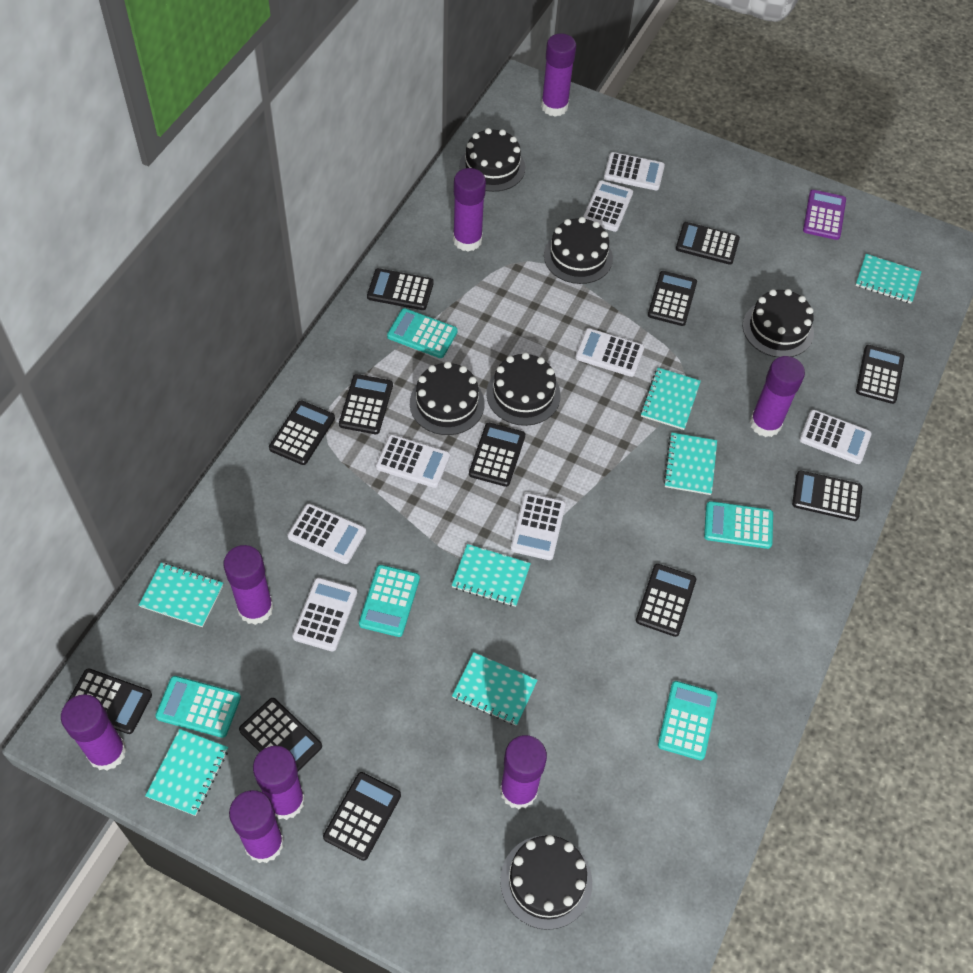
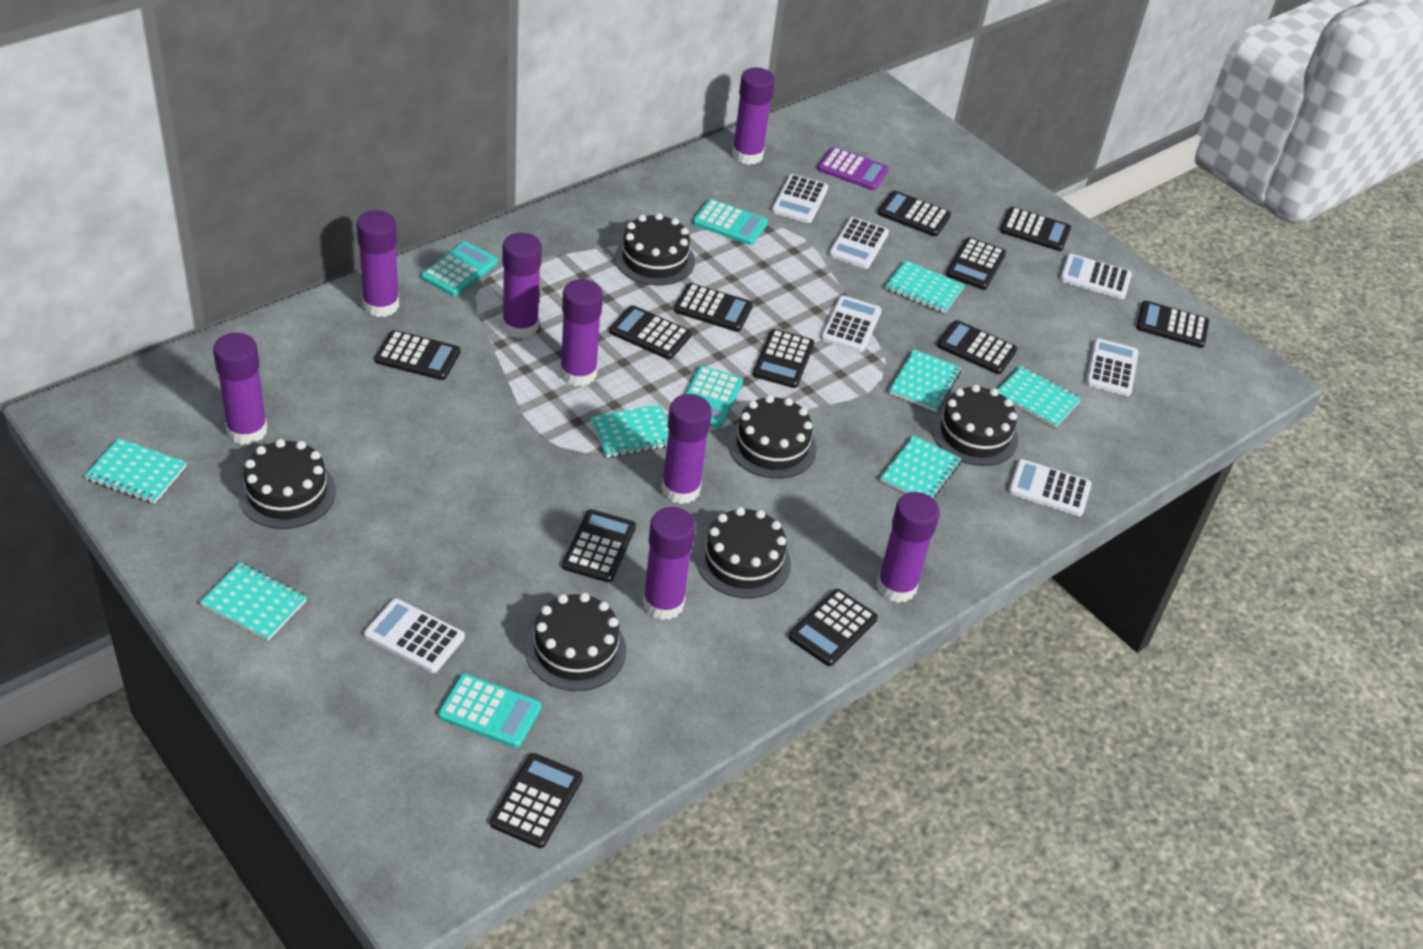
turquoise calculator: [155,676,241,738] [359,565,420,637] [387,308,458,358] [658,681,718,760] [704,501,773,549] = 5 -> [421,241,498,296] [438,674,541,748] [685,366,743,428] [693,199,768,245] = 4
white calculator: [288,504,366,564] [292,578,357,651] [376,435,450,488] [511,493,566,560] [575,328,644,377] [583,181,633,232] [604,152,665,190] [799,410,872,464] = 8 -> [364,598,464,673] [772,174,828,223] [821,296,882,352] [829,217,889,269] [1008,459,1091,516] [1060,254,1132,299] [1086,338,1139,396] = 7

